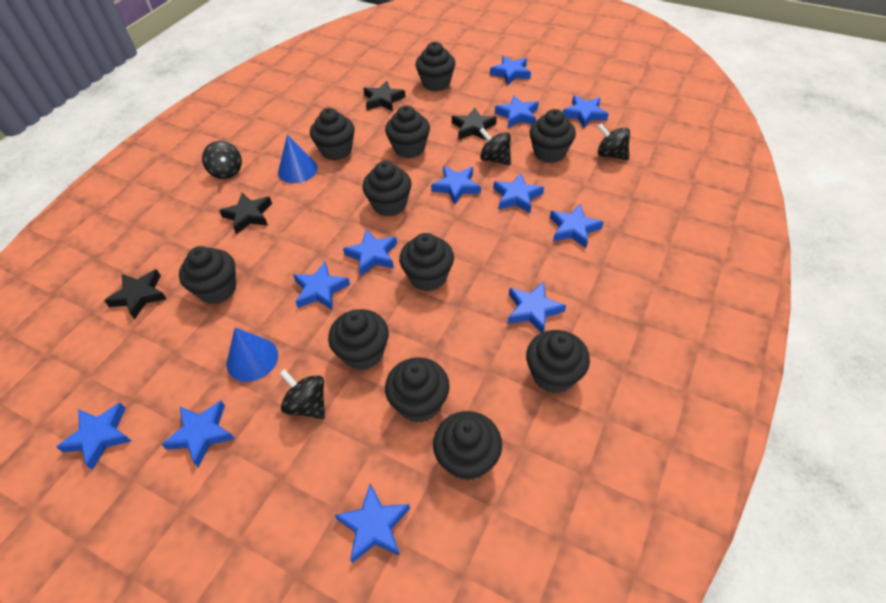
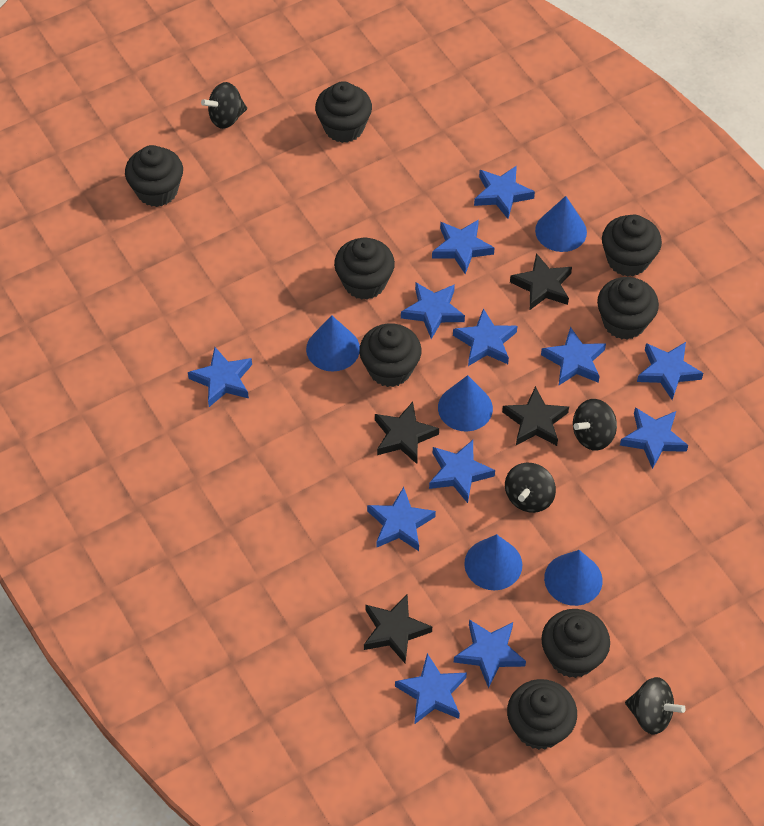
black cupcake: [179,246,236,304] [310,108,355,161] [328,309,389,370] [362,161,412,217] [385,105,430,158] [385,357,450,423] [399,233,454,291] [416,42,455,91] [433,411,502,481] [526,330,590,393] [529,109,576,163] = 11 -> [125,145,183,207] [315,81,372,143] [334,238,395,300] [359,323,421,387] [507,679,577,750] [541,609,610,678] [597,277,659,340] [602,215,662,277] = 8
blue cone: [227,328,278,382] [278,134,318,183] = 2 -> [306,315,360,371] [438,375,493,431] [464,534,522,590] [535,196,587,252] [544,550,603,606] = 5

